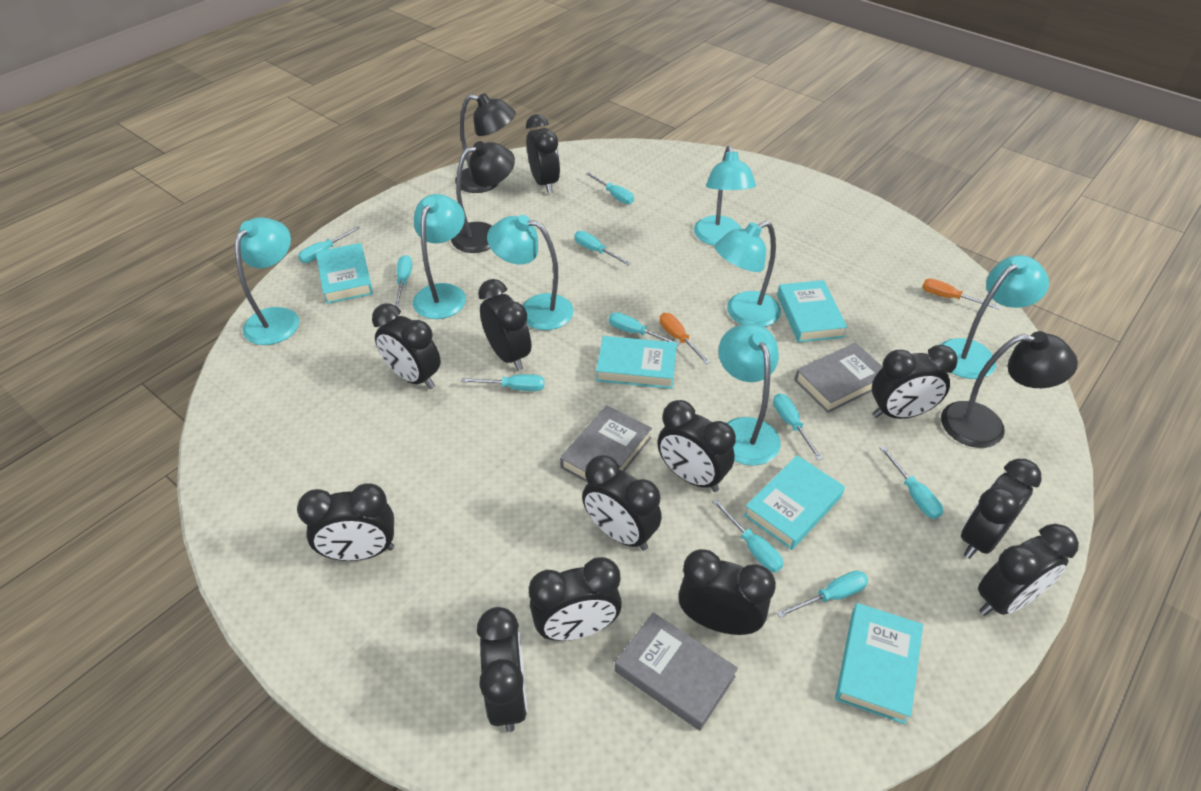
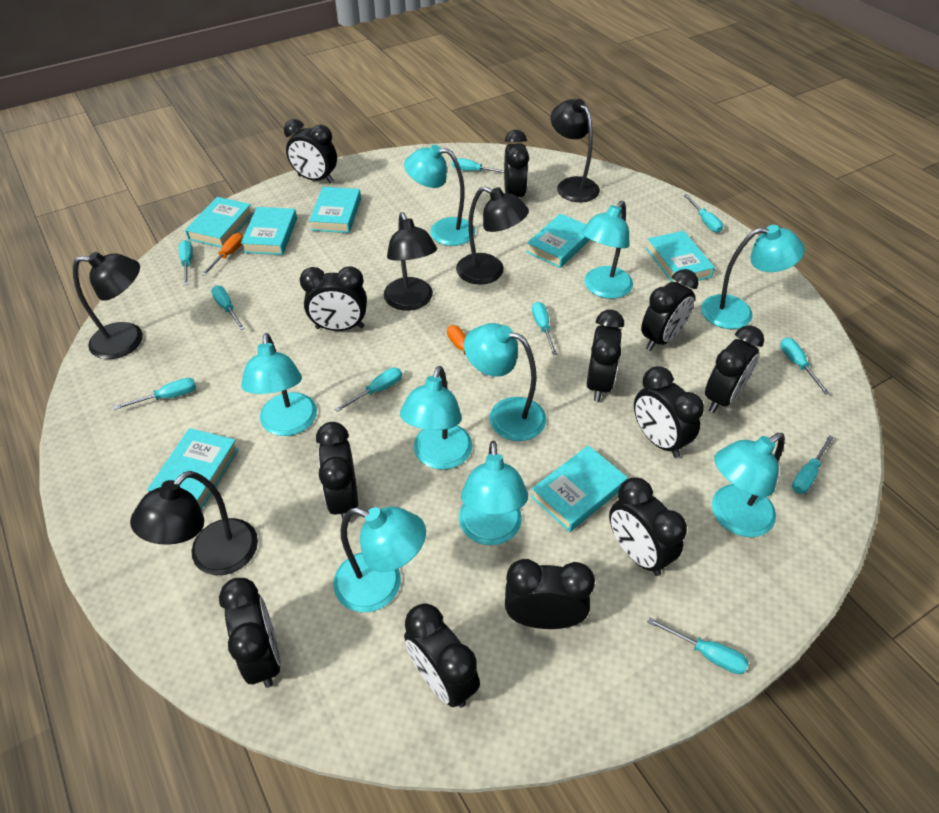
black lamp: [451,141,515,253] [455,93,516,193] [941,331,1078,448] = 3 -> [73,252,143,359] [130,471,258,575] [384,212,437,311] [456,186,529,285] [551,99,600,202] = 5
grey book: [560,405,652,483] [615,612,738,731] [795,343,883,413] = 3 -> none = 0
turquoise book: [316,243,373,304] [596,336,677,389] [744,455,845,550] [777,280,848,343] [835,603,923,724] = 5 -> [147,428,239,510] [185,197,253,248] [241,207,297,255] [309,187,361,233] [526,213,591,268] [531,445,628,532] [646,231,715,283] = 7
turquoise lamp: [235,217,299,345] [413,194,466,319] [487,215,574,330] [694,145,756,246] [715,221,781,327] [719,324,781,466] [940,255,1049,379] = 7 -> [241,333,317,436] [333,507,426,612] [400,366,472,470] [404,145,475,246] [459,441,528,545] [464,323,546,441] [582,201,633,299] [701,225,805,329] [712,433,785,537] = 9

